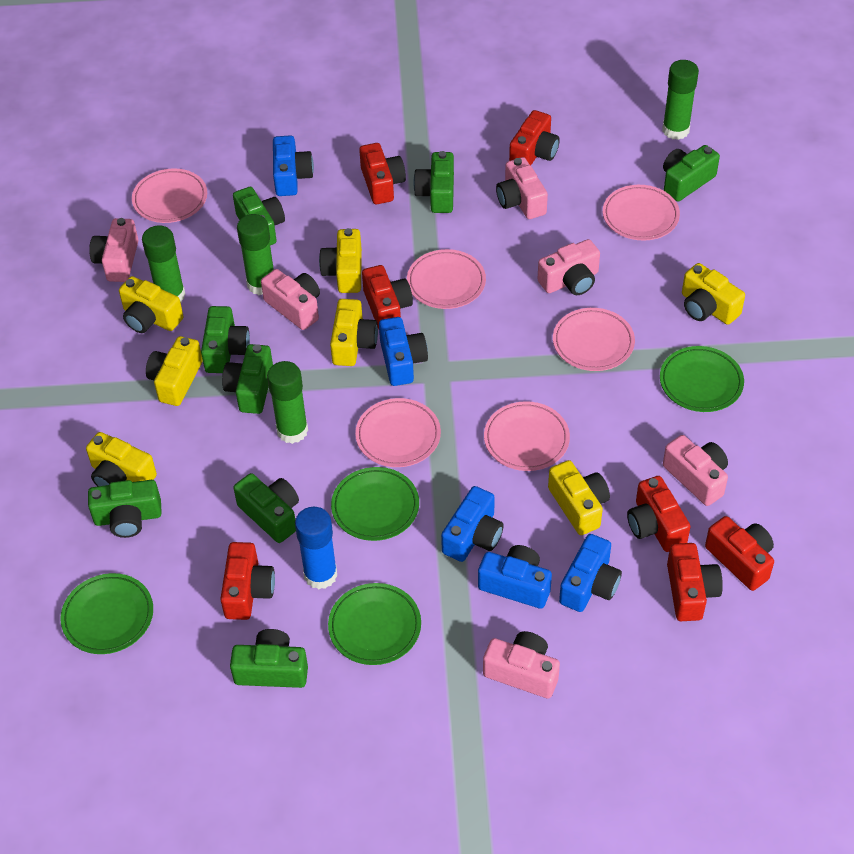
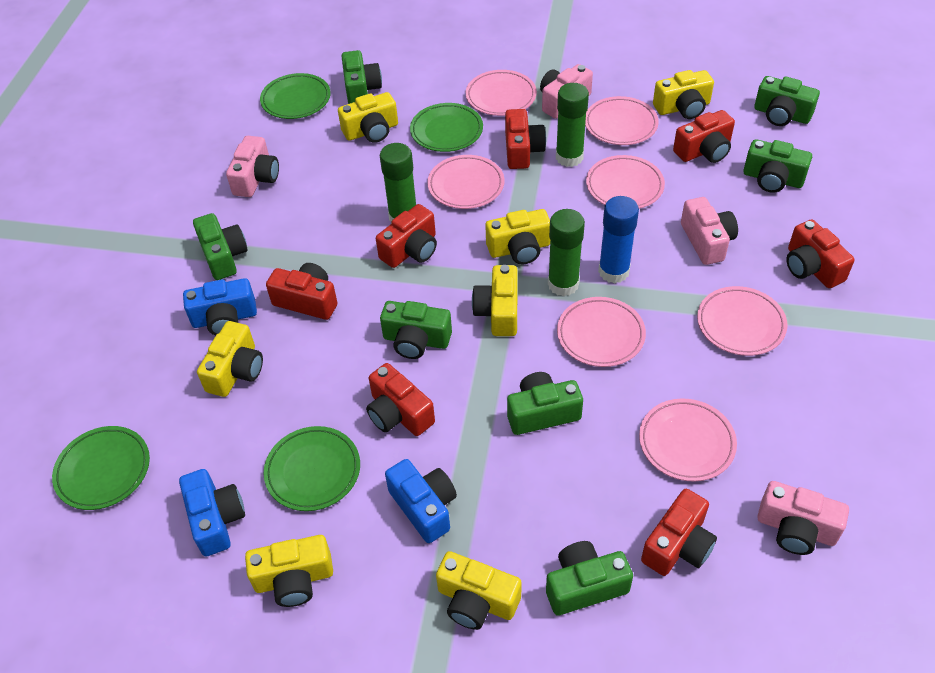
blue camera: [273,135,314,196] [379,317,428,386] [441,486,504,562] [478,545,552,609] [559,534,622,612] = 5 -> [179,469,245,557] [183,278,257,335] [385,459,457,543] = 3
green camera: [88,480,162,538] [201,306,250,373] [222,344,273,414] [230,629,308,688] [233,187,285,245] [234,473,299,543] [413,151,454,213] [663,145,720,202] = 8 -> [193,213,248,280] [342,50,382,104] [380,301,452,359] [507,372,583,435] [546,541,633,616] [743,139,812,193] [754,76,820,126] = 7
green glue stick: [142,226,185,303] [237,214,274,295] [267,361,308,444] [662,60,699,140] = 4 -> [380,143,416,224] [548,209,585,296] [556,83,589,167] = 3
pink camera: [89,218,138,282] [261,269,320,330] [483,631,560,699] [496,157,548,219] [538,239,600,295] [663,435,728,506] = 6 -> [226,136,279,197] [540,64,593,119] [681,197,738,265] [757,481,849,555] = 4
pink plate: [132,169,207,223] [355,398,441,467] [407,249,486,309] [484,401,570,471] [553,308,635,371] [603,185,680,241] = 6 -> [427,155,504,209] [466,70,537,116] [557,297,646,367] [585,96,659,145] [586,155,665,209] [639,399,737,482] [697,286,787,356] = 7

